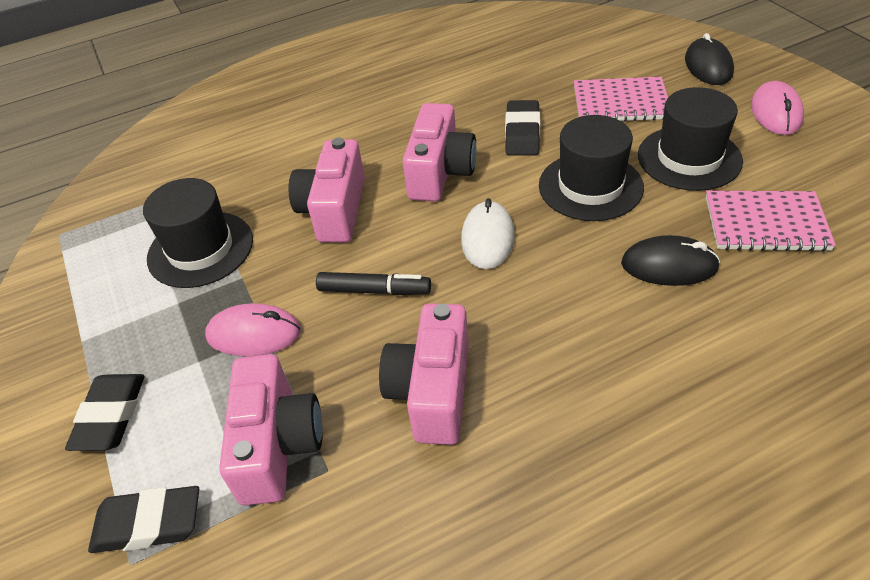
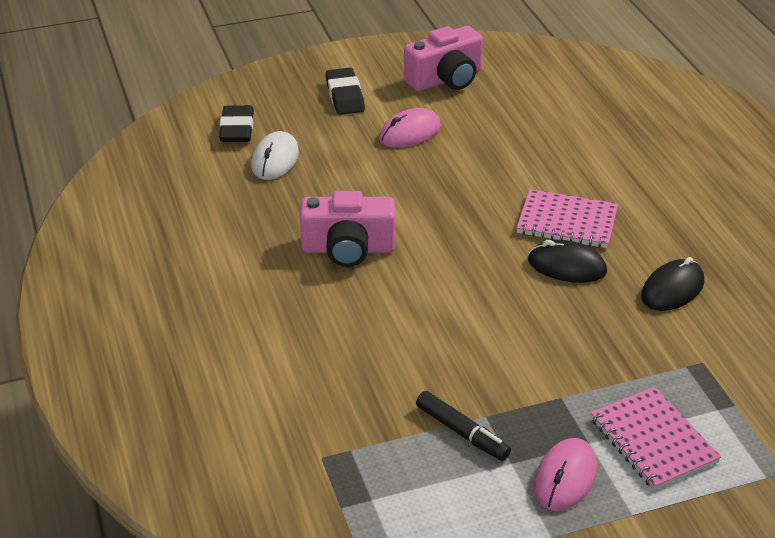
black eraser: [65,374,144,451] [88,486,199,553] [505,100,540,156] = 3 -> [219,105,254,142] [326,68,365,115] = 2
black hat: [143,178,253,288] [539,115,644,221] [638,87,743,191] = 3 -> none = 0
pink camera: [219,354,323,505] [288,138,365,242] [379,303,469,445] [403,103,477,202] = 4 -> [300,191,395,267] [404,26,483,91] = 2

